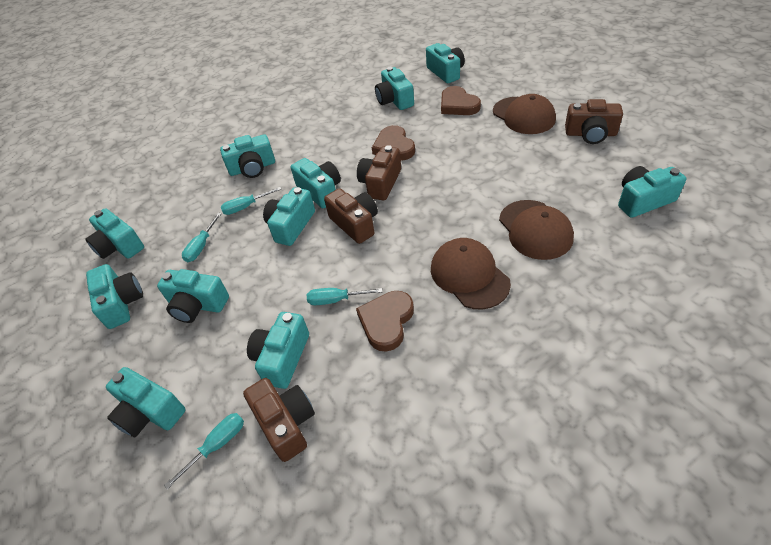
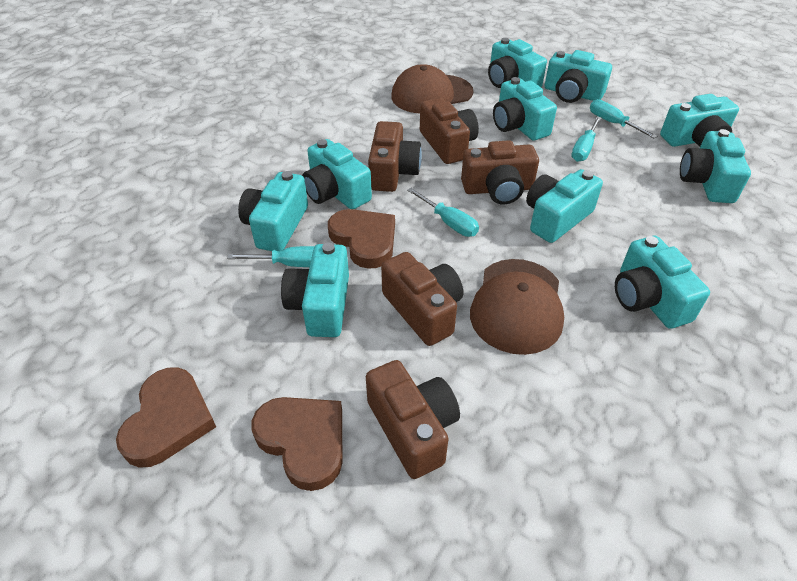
brown camera: [243,378,315,462] [324,188,378,244] [357,145,401,200] [565,99,623,144] = 4 -> [366,360,460,479] [368,121,422,192] [381,252,463,346] [420,98,479,164] [461,140,539,205] = 5
brown cap: [431,238,511,310] [493,94,556,134] [499,200,574,260] = 3 -> [391,64,474,114] [470,259,564,355] = 2
turquoise camera: [85,208,144,259] [86,264,143,329] [106,367,186,437] [157,269,229,323] [220,134,275,178] [247,312,309,389] [263,187,315,246] [291,158,341,208] [375,67,414,110] [426,43,465,83] [618,166,686,218] = 11 -> [238,171,308,251] [281,243,349,337] [302,139,372,209] [488,38,547,88] [493,77,557,141] [526,169,603,243] [545,50,612,103] [615,236,710,329] [660,94,739,147] [680,129,751,203] = 10

